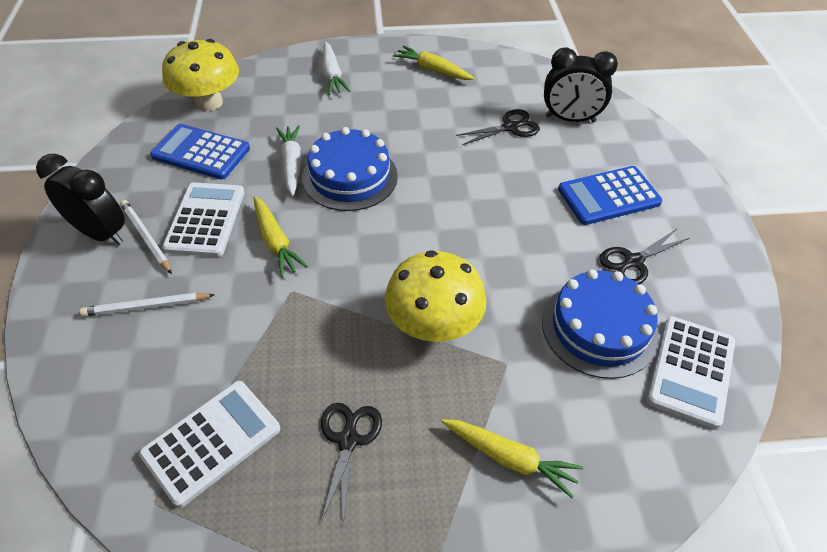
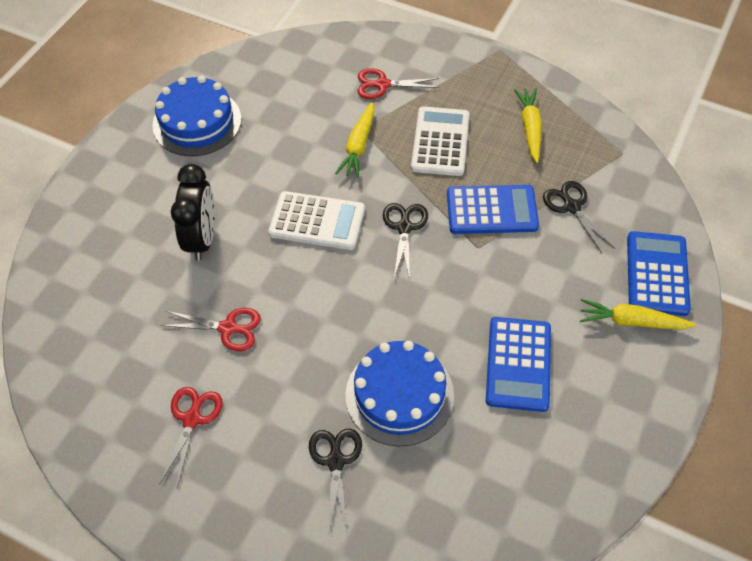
black clock: [36,154,125,245] [544,47,618,122] = 2 -> [171,164,215,261] = 1
blue calculator: [150,124,250,180] [558,166,662,225] = 2 -> [447,185,539,234] [486,317,551,412] [627,231,691,316] = 3
red scissors: none = 0 -> [159,387,223,488] [161,308,261,351] [357,68,439,99] = 3
white calculator: [139,381,280,508] [162,182,245,257] [647,316,735,429] = 3 -> [268,191,365,250] [411,106,470,176] = 2
white carrot: [276,125,302,196] [322,41,350,95] = 2 -> none = 0
white pencil: [80,293,215,317] [120,200,172,274] = 2 -> none = 0
yellow mushroom: [162,39,239,111] [385,250,487,342] = 2 -> none = 0

